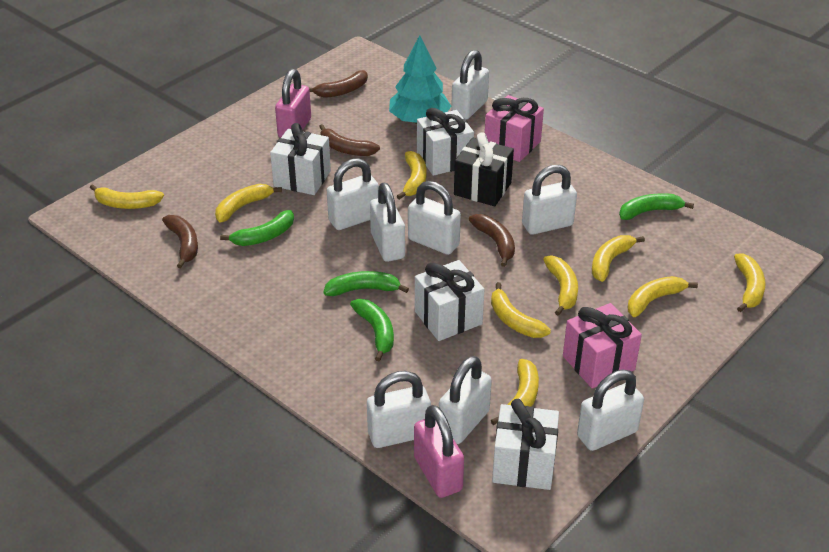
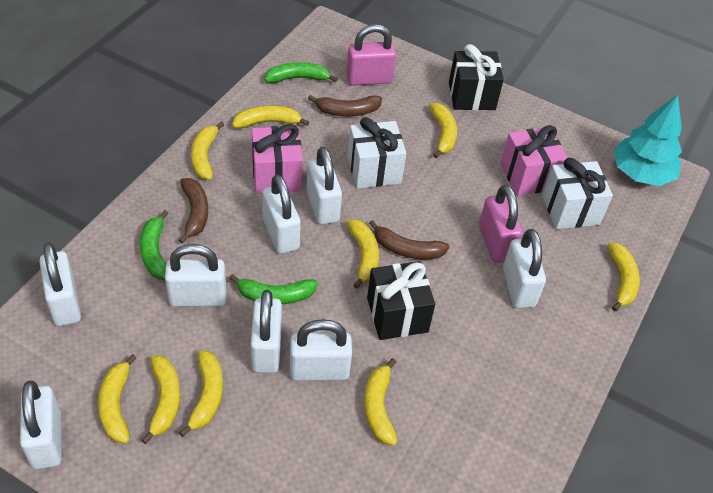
black gift: [454,132,514,207] = 1 -> [367,261,435,340] [449,44,504,110] = 2
brown banana: [162,215,198,268] [309,70,368,98] [319,124,380,156] [469,214,515,267] = 4 -> [179,178,208,244] [308,95,382,116] [369,220,449,259] = 3
green banana: [220,210,294,246] [323,271,409,296] [350,299,394,361] [619,193,694,220] = 4 -> [140,210,169,280] [229,274,318,304] [264,62,338,83] = 3
white gift: [270,123,331,195] [415,260,485,341] [417,108,474,176] [492,399,559,490] = 4 -> [347,117,406,189] [542,158,613,229] = 2

